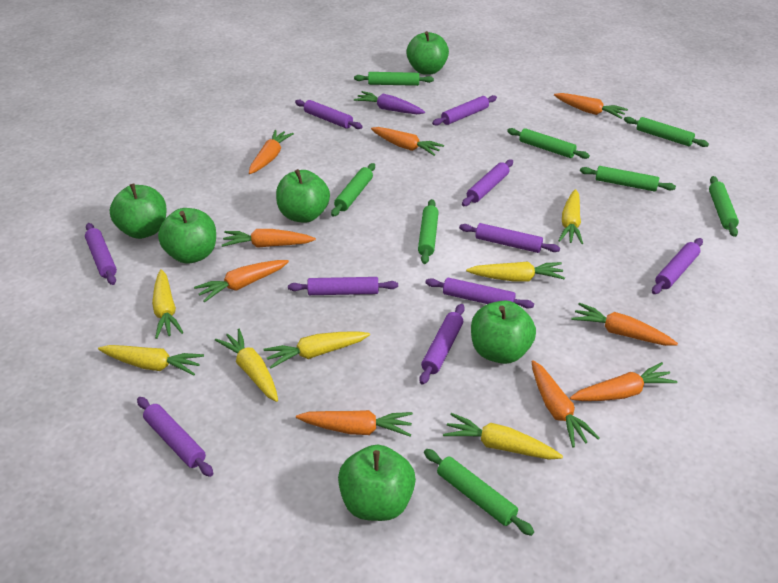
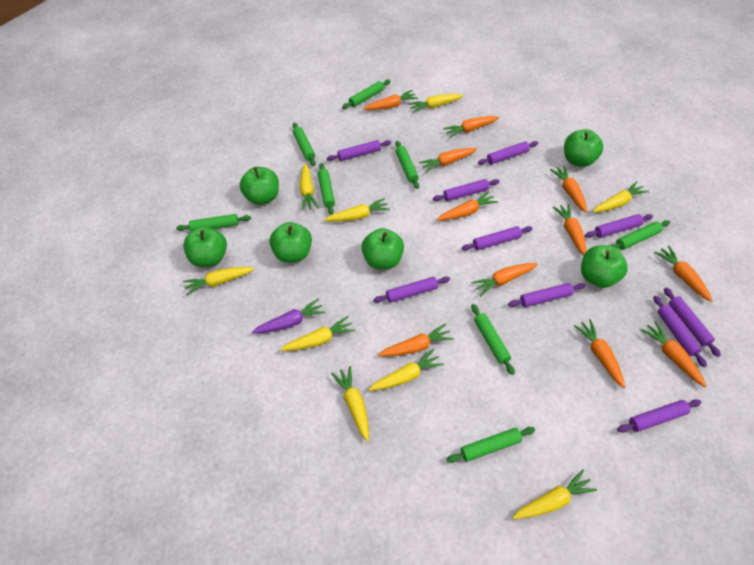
orange carrot: [194,260,289,302] [222,229,316,248] [249,130,294,174] [296,410,413,437] [371,127,444,156] [531,360,600,448] [554,93,628,119] [570,362,677,401] [571,303,678,346] = 9 -> [363,90,418,110] [378,323,454,357] [419,148,477,173] [437,191,498,221] [443,116,499,138] [471,263,538,296] [550,165,587,213] [553,204,587,255] [574,319,625,388] [641,321,707,387] [654,246,713,302] = 11
yellow carrot: [98,345,204,375] [152,269,183,339] [215,329,278,402] [263,331,370,369] [443,413,563,460] [466,262,565,282] [558,189,583,244] = 7 -> [183,267,255,295] [280,316,355,351] [300,164,319,211] [324,198,390,222] [331,366,369,442] [368,349,444,391] [408,94,464,113] [512,469,597,519] [593,181,649,213] = 9

